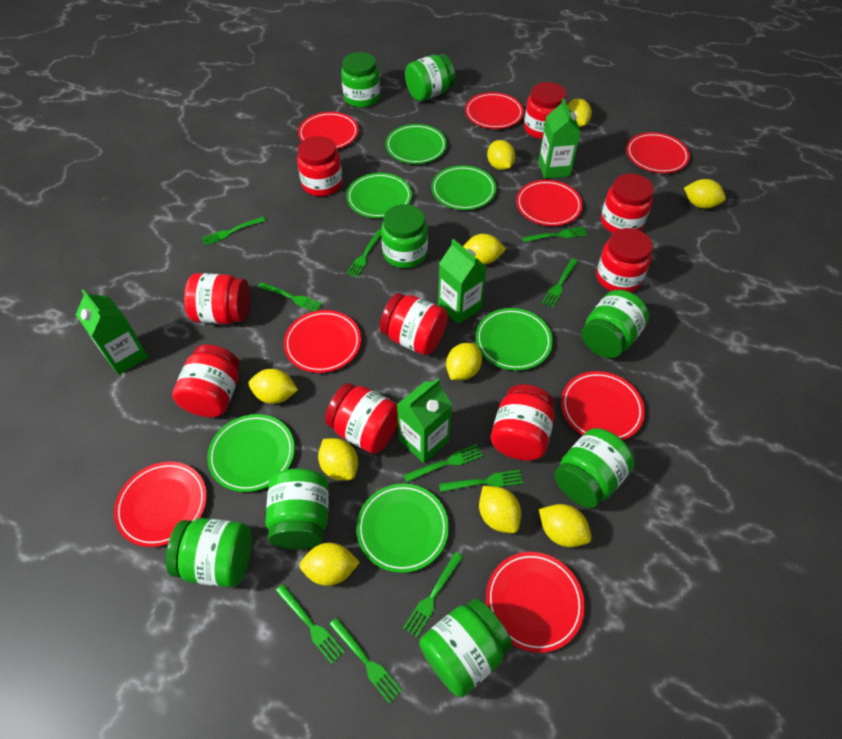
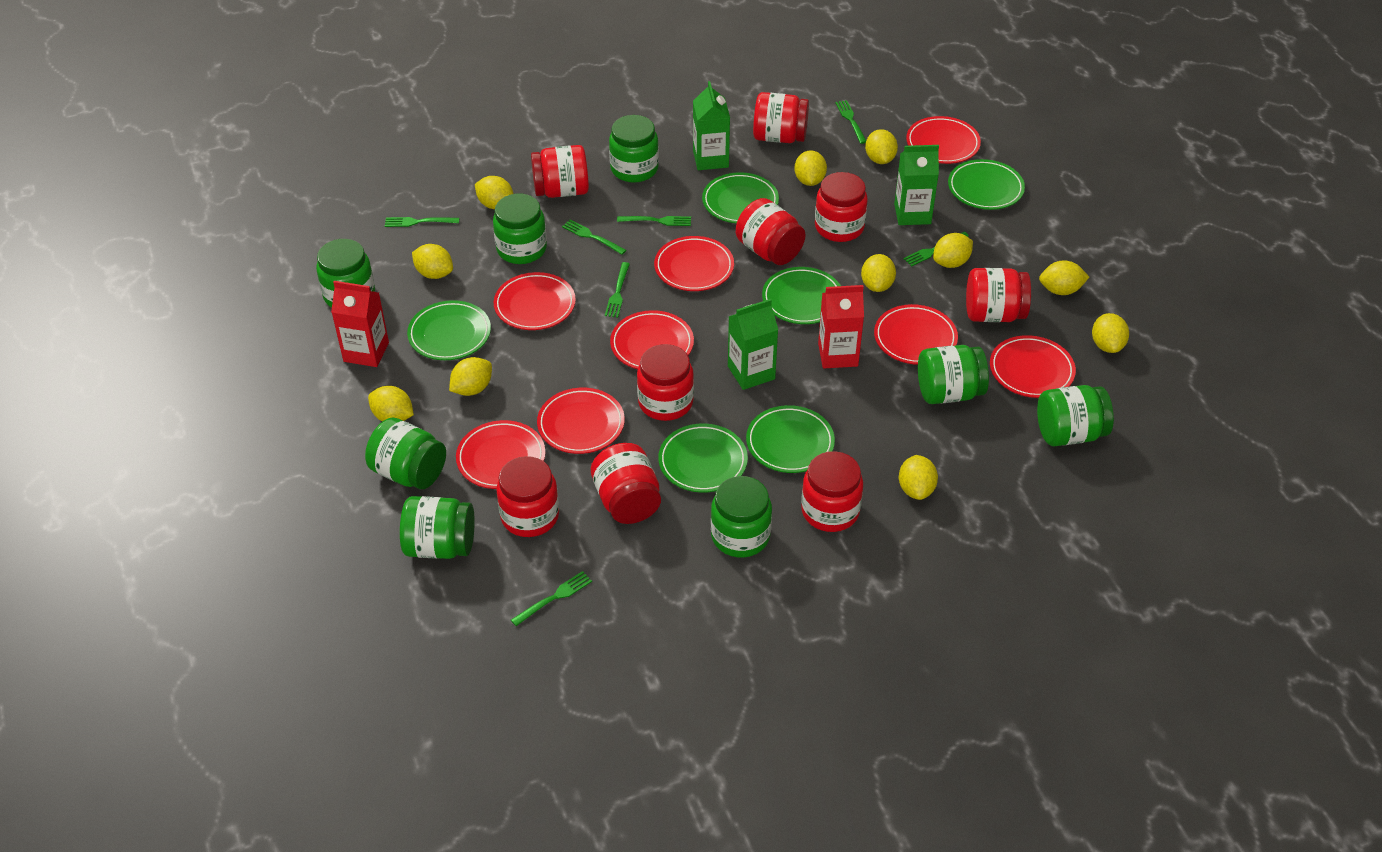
green carton: [76,290,148,375] [397,378,452,463] [438,239,487,324] [538,98,581,179] = 4 -> [693,81,730,170] [728,299,778,390] [894,145,939,225] = 3
green fork: [202,217,266,246] [258,282,323,311] [276,584,345,664] [329,618,402,704] [346,230,381,278] [403,444,483,483] [403,552,463,638] [439,470,523,492] [523,227,587,242] [542,258,578,308] = 10 -> [385,217,459,227] [511,571,592,626] [562,220,626,255] [605,262,630,318] [617,216,691,226] [835,100,866,144] [903,232,969,266] = 7
red carton: none = 0 -> [331,281,389,367] [818,285,864,368] = 2
yellow lemon: [249,369,298,404] [300,543,360,586] [318,438,358,481] [446,343,482,380] [463,234,506,265] [479,486,521,533] [487,140,515,170] [539,504,592,547] [567,98,592,127] [684,179,726,209] = 10 -> [368,386,414,422] [412,244,453,279] [449,357,492,396] [475,176,514,209] [794,150,827,186] [861,254,896,292] [865,129,898,164] [899,455,938,500] [933,233,973,268] [1039,260,1089,295] [1092,313,1129,353] = 11

